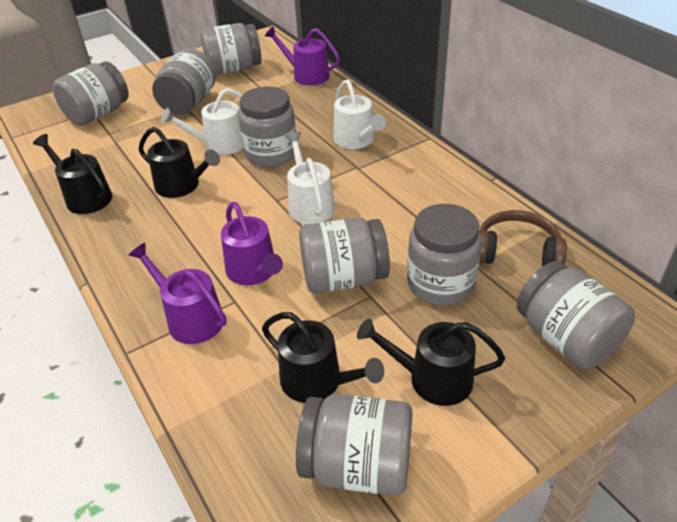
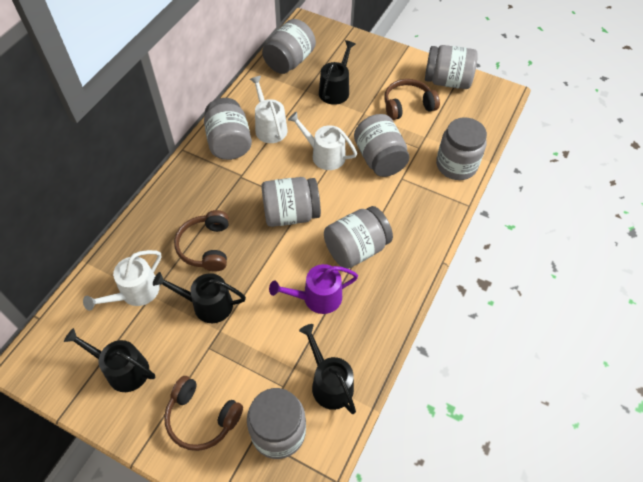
brown headphones: [479,210,567,266] = 1 -> [164,376,243,451] [174,210,229,272] [384,79,440,120] = 3
purple watering can: [129,243,226,344] [221,202,283,285] [265,26,340,85] = 3 -> [269,264,358,314] = 1

